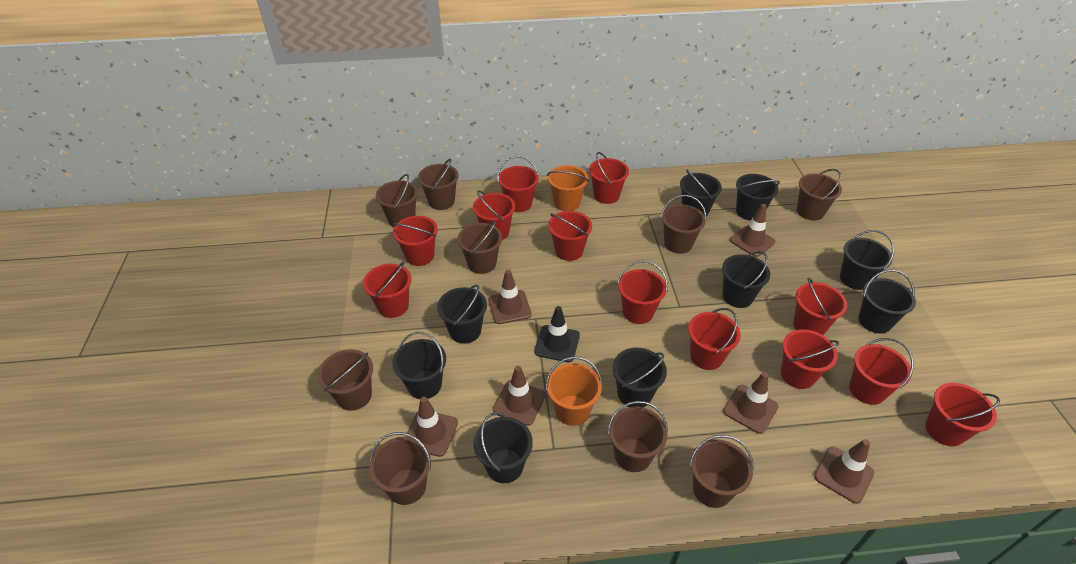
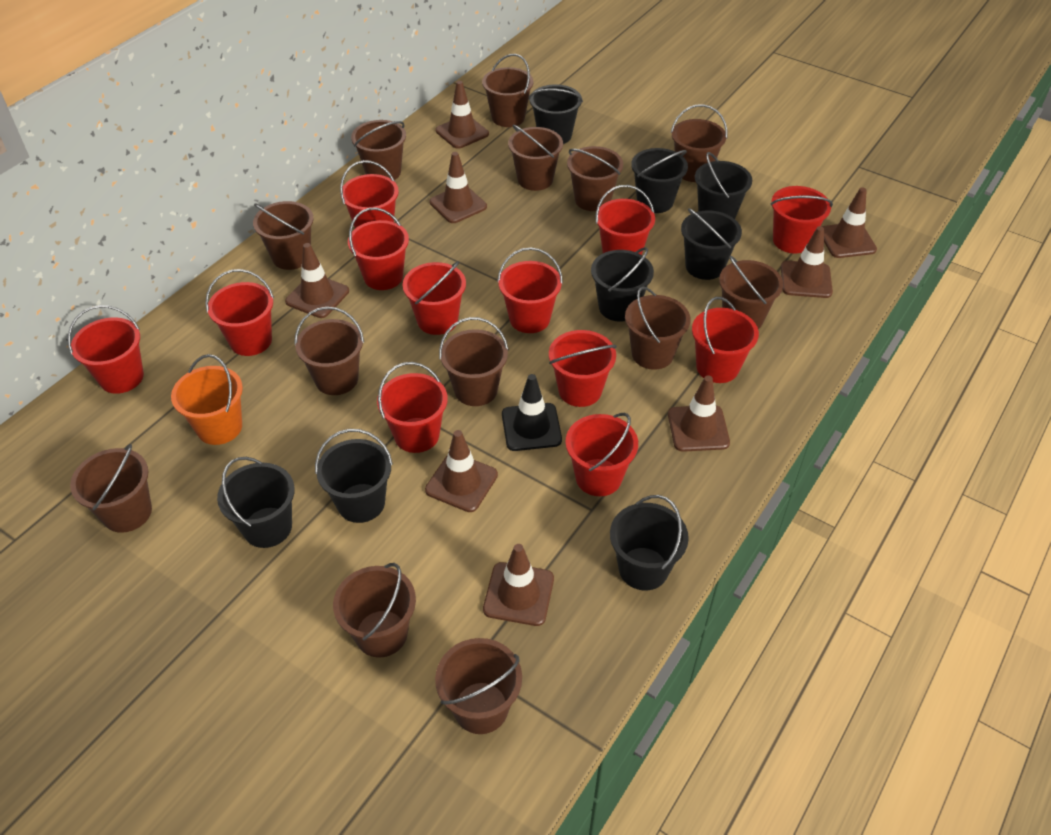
black bucket: [392,332,446,399] [437,285,487,344] [473,412,533,483] [612,348,667,407] [680,169,722,217] [722,251,770,308] [736,174,780,221] [840,230,894,290] [859,270,916,334] = 9 -> [217,457,295,548] [315,429,393,523] [529,84,583,144] [591,247,654,322] [610,495,689,591] [631,148,688,213] [681,208,742,280] [695,152,752,219] = 8
brown bucket: [318,349,373,411] [369,432,431,505] [376,174,418,227] [418,159,459,210] [457,220,502,274] [608,401,668,472] [661,195,706,254] [690,435,754,508] [797,169,842,221] = 9 -> [70,444,152,533] [253,201,314,270] [294,307,364,395] [333,563,416,658] [351,120,406,180] [435,638,522,734] [439,317,509,406] [482,54,533,127] [508,125,563,191] [567,146,623,211] [625,286,691,370] [671,104,728,182] [719,256,783,329] = 13
brown traffic cone: [405,397,458,457] [488,270,532,324] [493,366,545,426] [723,372,779,434] [730,204,775,257] [814,439,874,504] = 6 -> [285,243,349,318] [425,430,498,512] [429,152,487,223] [435,81,489,149] [483,544,554,626] [668,375,730,452] [781,226,833,298] [821,187,877,258] = 8
orange bucket: [546,357,602,426] [547,165,589,211] = 2 -> [171,354,243,445] = 1

